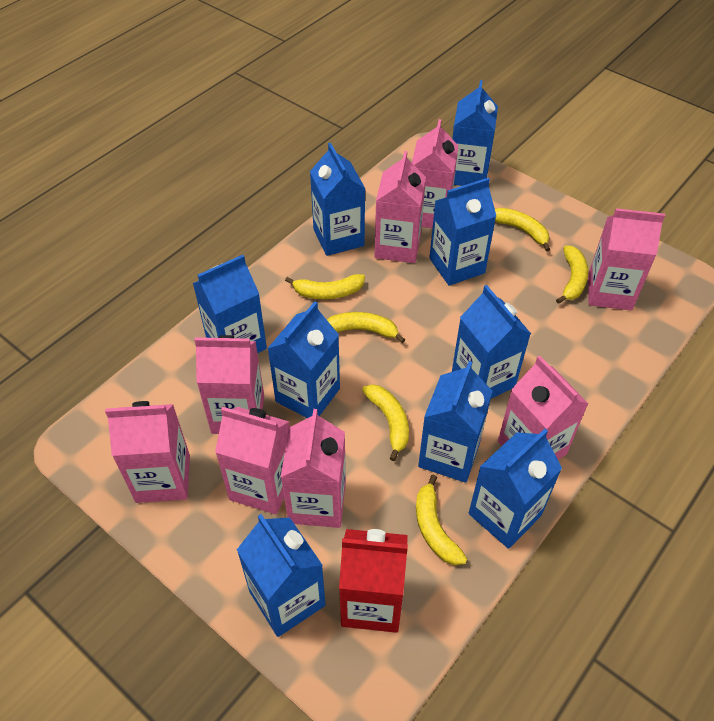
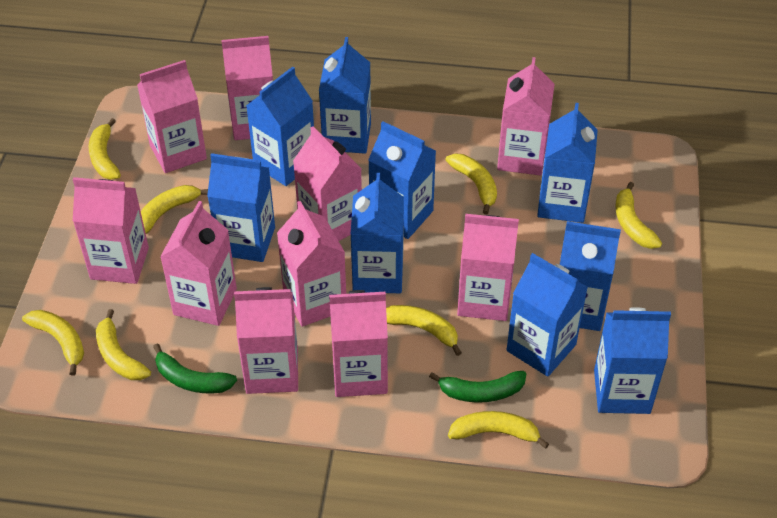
green banana: none = 0 -> [153,343,237,394] [429,371,527,403] = 2
pink carton: [105,401,190,503] [194,335,264,434] [215,407,290,515] [281,409,346,528] [375,151,426,263] [412,119,458,228] [498,356,589,460] [588,208,665,310] = 8 -> [73,177,149,284] [137,60,207,173] [160,201,237,326] [221,36,273,140] [234,287,298,394] [277,201,346,327] [293,127,362,241] [329,290,388,397] [457,214,519,321] [497,57,555,176] = 10
red carton: [339,529,408,633] = 1 -> none = 0
yellow banana: [285,274,365,299] [327,312,405,343] [362,384,409,461] [416,475,467,565] [495,208,550,252] [556,245,588,304] = 6 -> [22,310,84,376] [89,118,121,180] [96,309,151,380] [141,185,208,234] [386,305,462,356] [446,154,497,215] [448,411,549,449] [615,182,662,249] = 8

